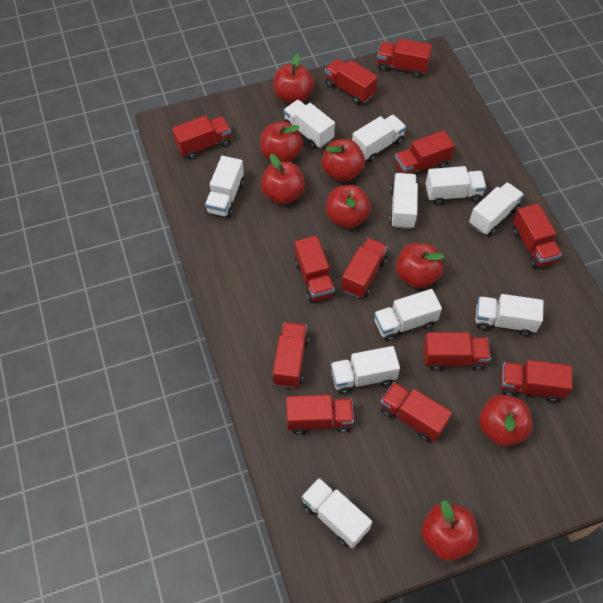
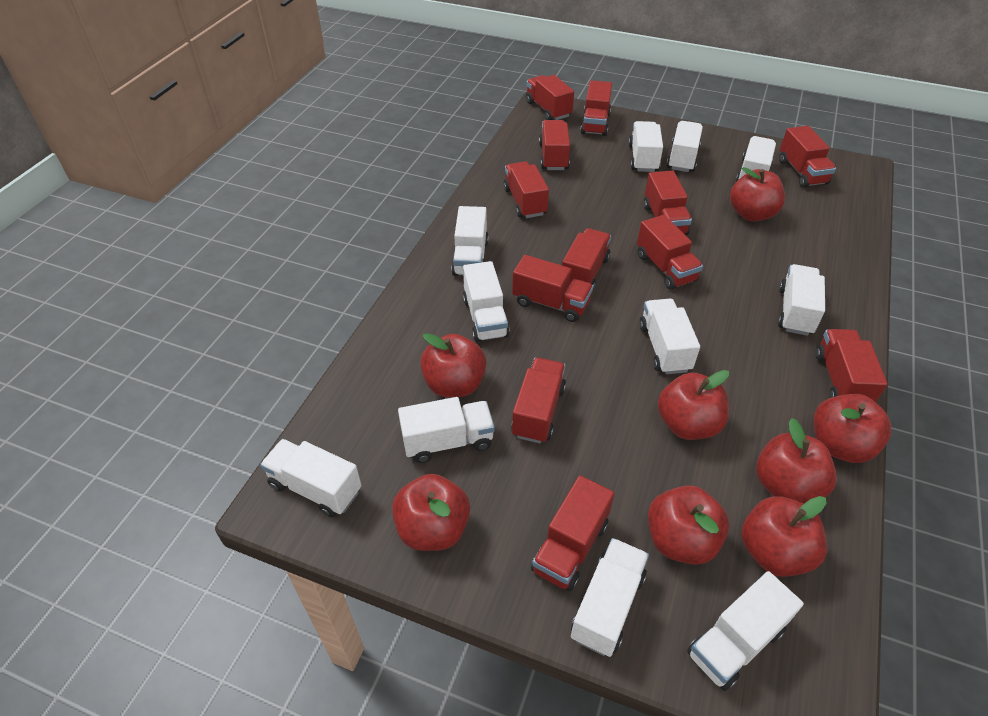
white truck: [205,156,244,218] [284,100,335,149] [301,478,372,548] [331,346,400,394] [352,115,406,162] [374,289,442,341] [389,173,418,229] [425,166,486,205] [469,182,524,235] [476,294,543,336] = 10 -> [260,439,362,517] [398,397,495,463] [451,206,489,276] [463,261,510,342] [571,538,649,657] [629,121,663,172] [639,299,700,374] [667,121,703,172] [687,571,804,691] [736,136,776,182] [778,264,825,336] = 11

